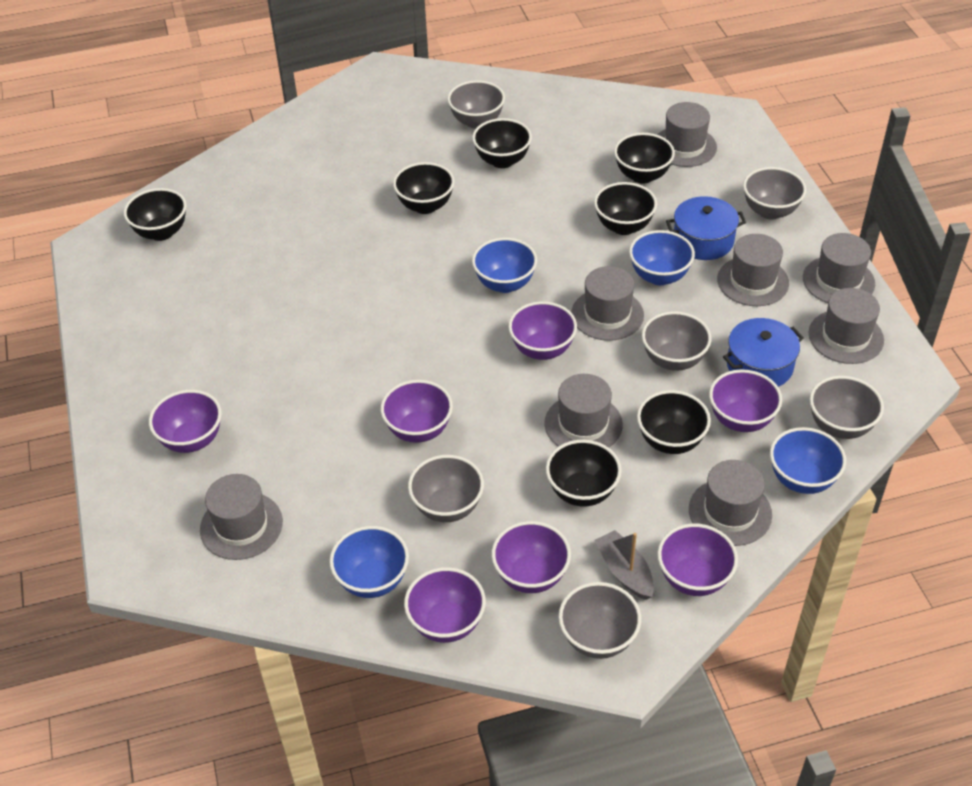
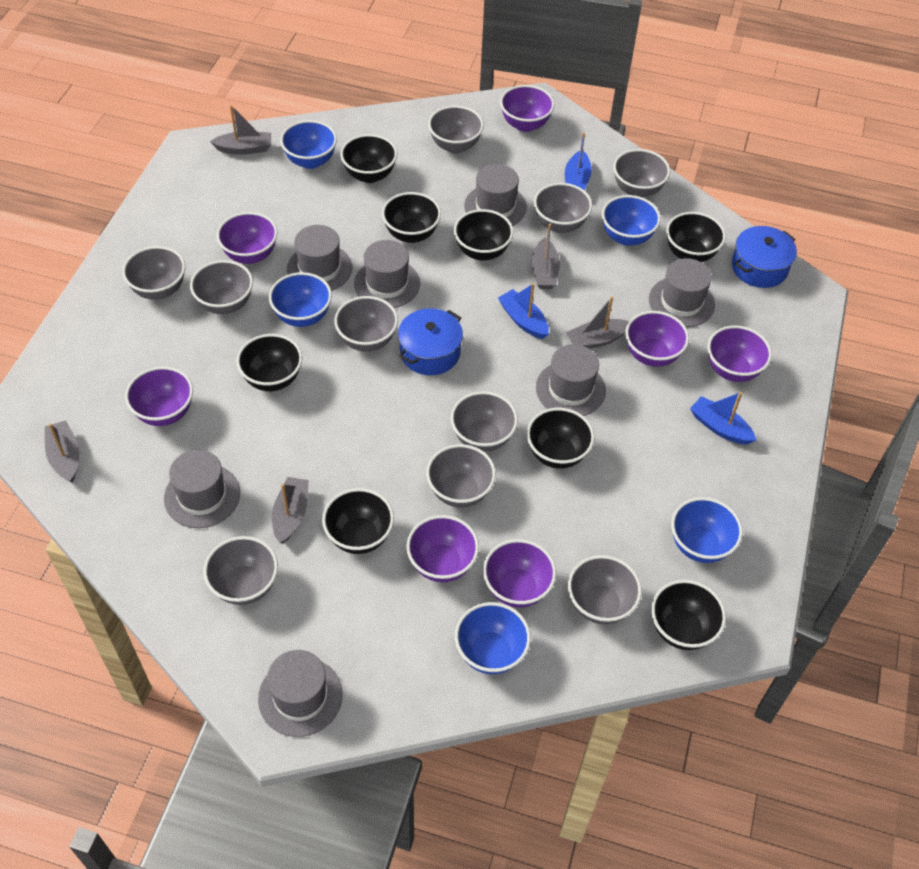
black bowl: [124,188,187,241] [393,162,455,214] [472,118,532,168] [546,440,622,507] [594,182,657,235] [614,133,675,184] [637,390,711,454] = 7 -> [236,334,302,391] [322,488,394,554] [340,134,397,183] [382,192,441,243] [454,209,514,261] [527,408,595,469] [651,580,726,650] [666,212,726,262] = 8
blue boat: none = 0 -> [498,283,549,339] [565,133,592,190] [690,392,756,445] = 3
blue bowl: [329,526,409,598] [472,238,537,293] [629,230,695,285] [770,427,846,494] = 4 -> [269,272,332,327] [280,120,337,169] [455,602,531,674] [602,195,661,246] [671,497,743,563] = 5
grey boat: [595,530,654,600] = 1 -> [45,421,79,483] [210,105,271,155] [272,477,309,544] [532,224,560,289] [566,296,629,349] = 5
grey bowl: [408,455,484,522] [447,80,505,129] [558,582,641,659] [642,311,711,371] [743,167,806,220] [810,376,884,439] = 6 -> [122,246,185,300] [190,260,253,314] [204,536,278,605] [334,296,398,352] [426,444,496,507] [428,105,484,153] [451,391,518,452] [534,183,592,233] [568,555,642,624] [613,149,670,198] = 10
grey hat: [200,474,283,560] [544,374,623,448] [571,266,644,341] [657,102,717,167] [689,460,772,546] [717,234,789,306] [803,233,875,303] [808,288,884,364] = 8 -> [164,450,240,528] [258,650,343,737] [287,225,353,291] [354,240,420,308] [464,164,527,226] [536,344,606,416] [649,258,715,327] = 7

